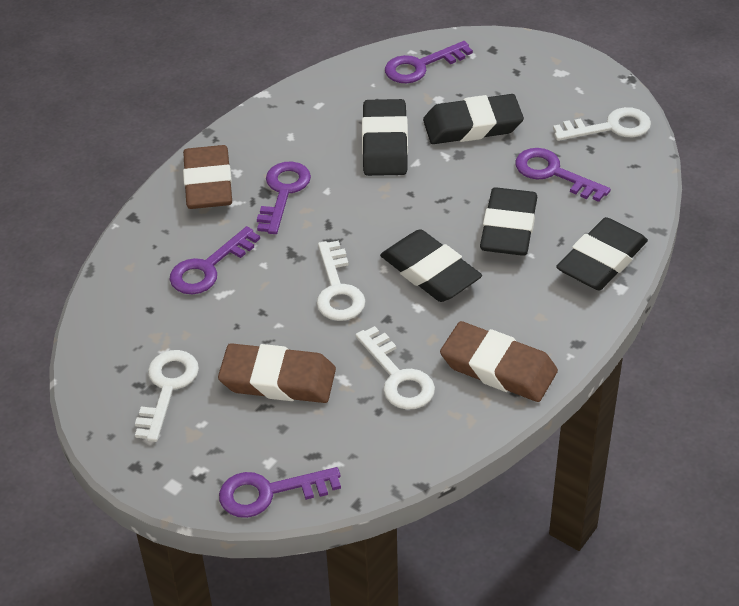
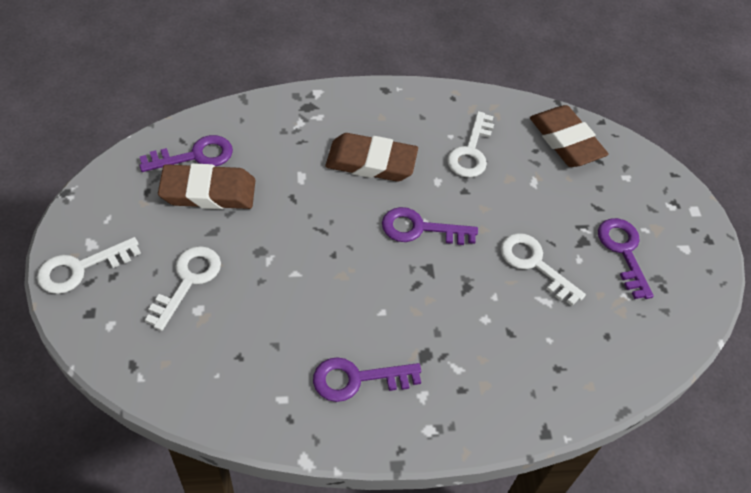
black eraser: [362,99,408,176] [380,229,482,302] [423,94,524,144] [480,187,537,256] [556,217,648,290] = 5 -> none = 0
purple key: [170,226,260,294] [219,467,341,518] [257,162,311,234] [385,41,473,83] [515,148,611,202] = 5 -> [139,135,233,172] [313,357,421,402] [382,207,478,245] [598,218,654,299] = 4

